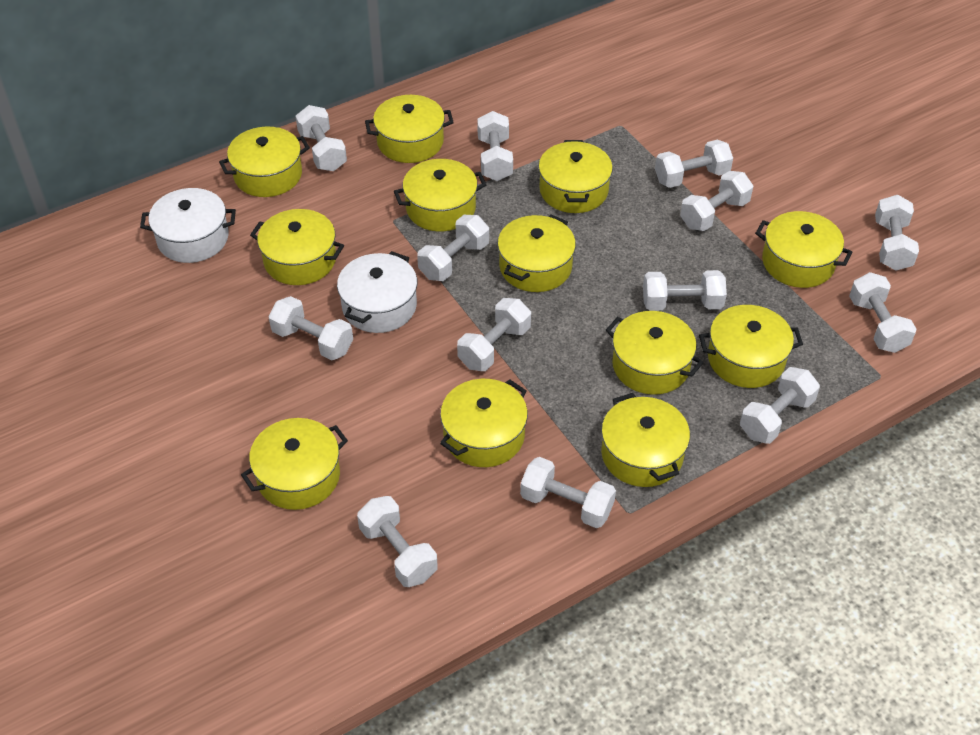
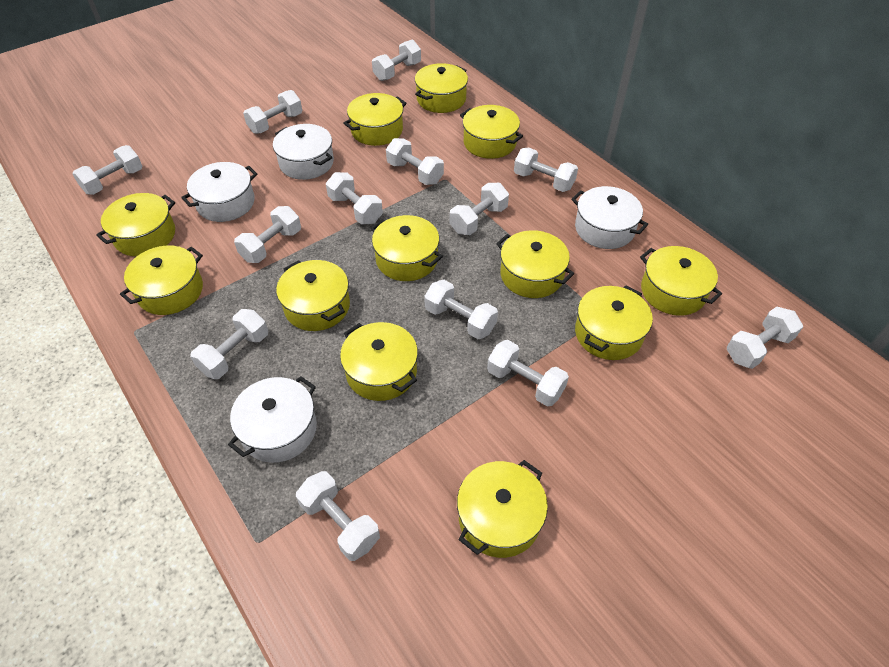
white pot: [140,188,236,263] [337,251,417,333] = 2 -> [181,162,257,222] [228,376,317,463] [273,124,334,180] [571,186,648,249] = 4

